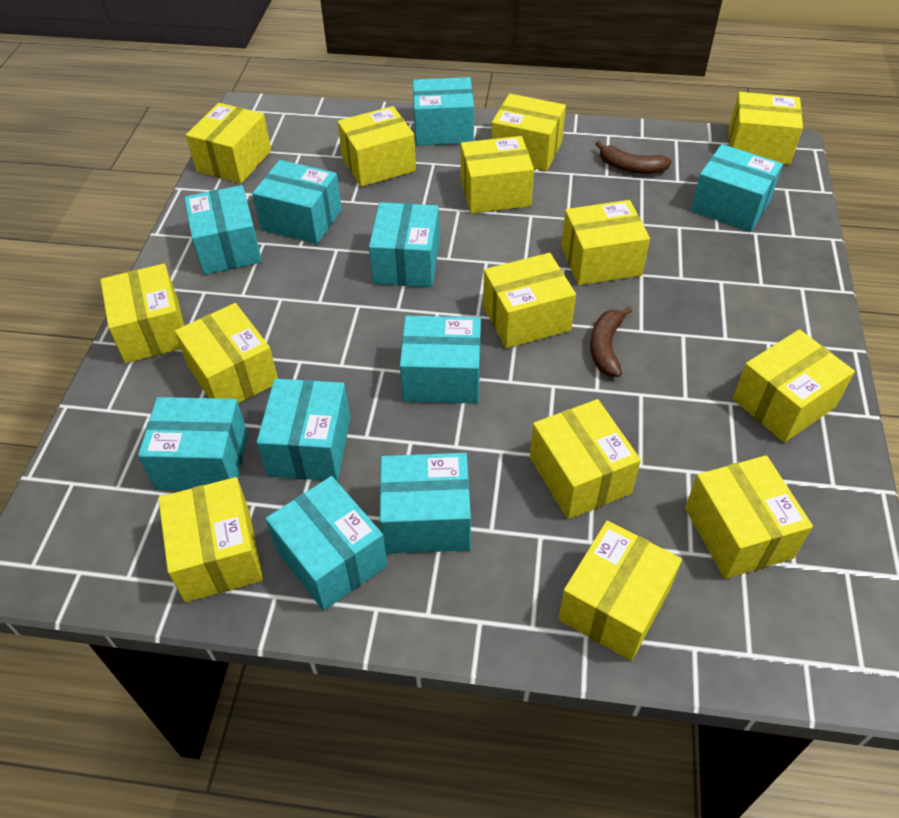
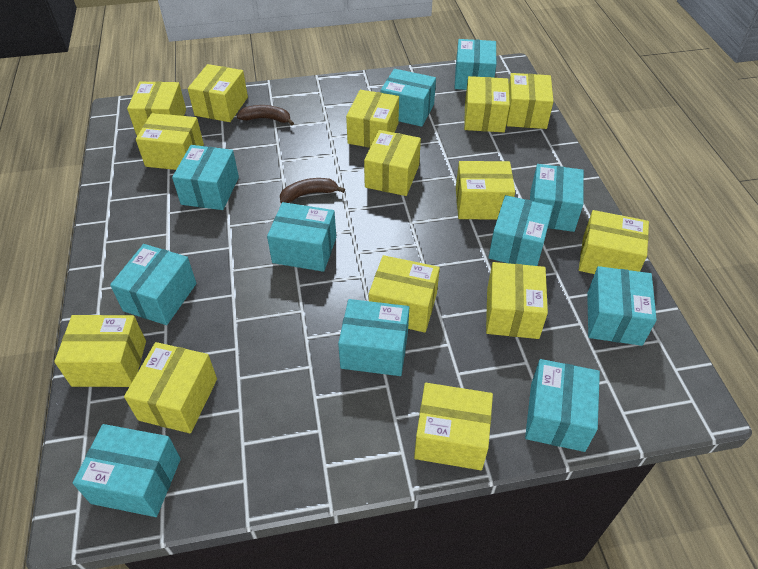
turquoise box: [138,397,248,490] [184,185,262,275] [252,160,342,244] [257,379,350,481] [265,476,387,611] [369,202,440,287] [380,453,471,554] [400,316,481,404] [413,77,474,146] [691,144,783,232] = 10 -> [73,424,181,517] [110,244,197,325] [172,145,239,210] [267,202,336,272] [338,299,409,376] [380,69,436,127] [454,39,496,90] [488,195,553,266] [525,359,600,452] [530,164,584,232] [587,266,657,346] = 11

